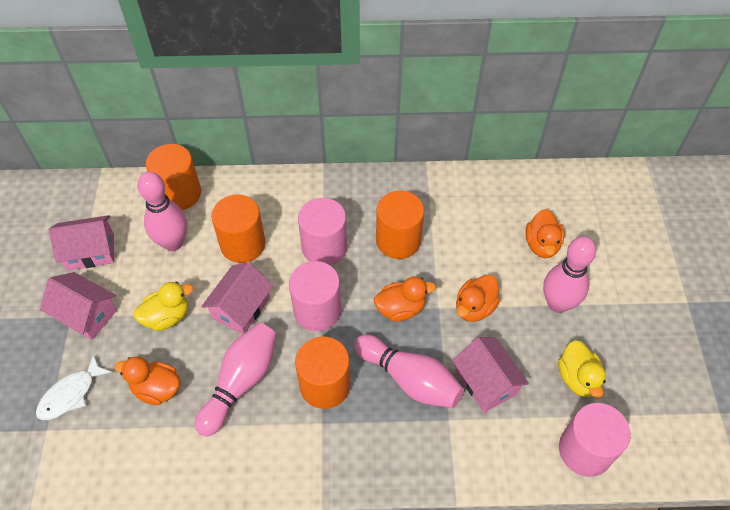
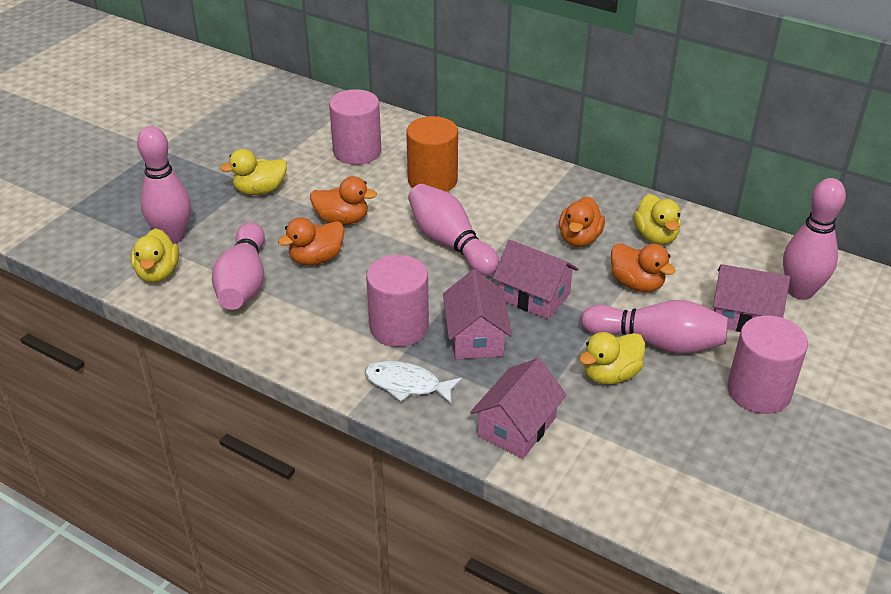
orange cylinder: [146,144,201,210] [211,195,266,263] [295,336,351,409] [376,191,424,259] = 4 -> [406,116,458,192] = 1
pink bowling pin: [137,172,187,251] [195,323,276,437] [354,334,464,408] [543,237,596,313] = 4 -> [137,126,191,244] [212,223,265,310] [408,184,499,276] [581,300,728,354] [783,178,846,300] = 5
yellow duck: [134,282,193,331] [558,340,606,399] = 2 -> [131,228,179,283] [220,149,287,195] [579,332,645,385] [633,194,681,245] = 4

